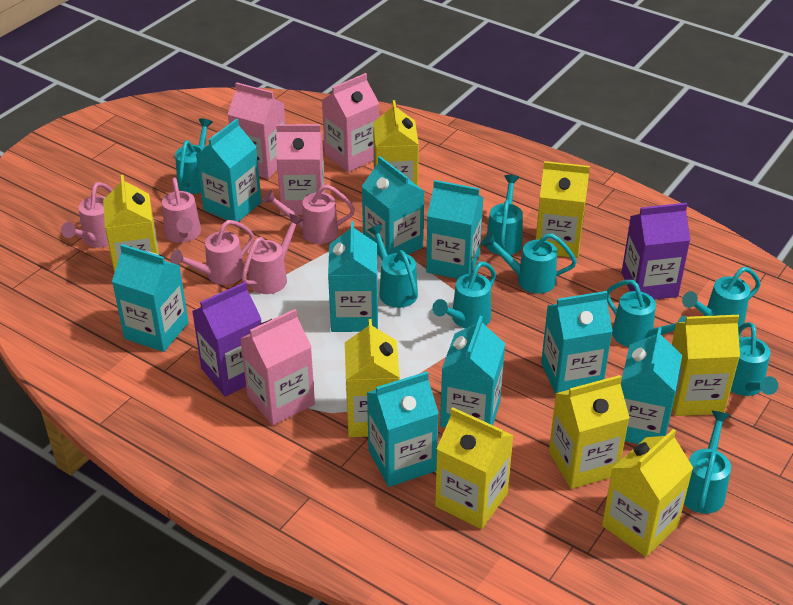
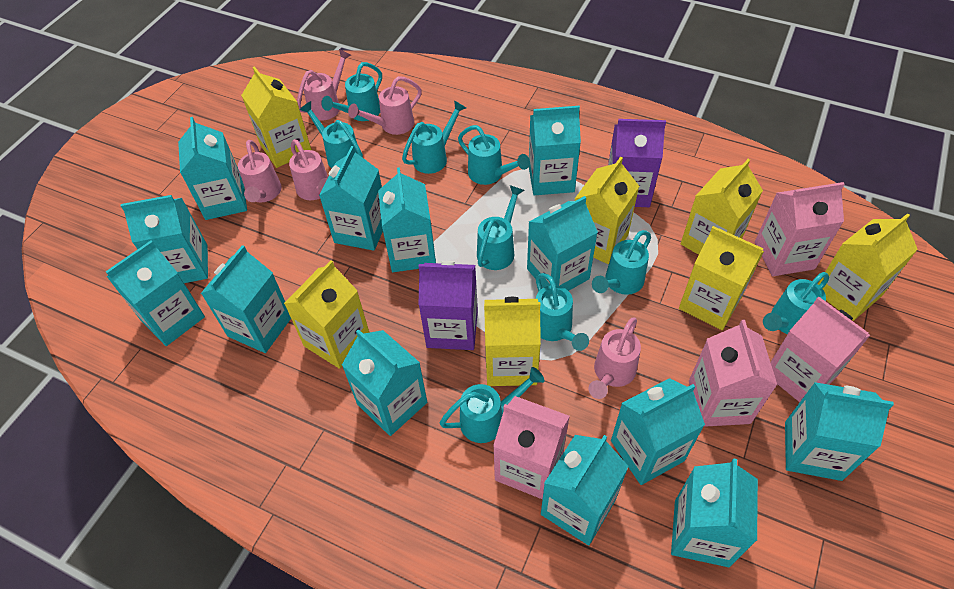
turquoise carton: [112,244,189,352] [196,118,261,222] [328,221,378,332] [361,156,424,257] [367,372,439,487] [426,180,483,279] [440,316,505,428] [541,291,613,395] [621,327,682,444] = 9 -> [105,241,205,346] [121,195,208,283] [178,117,247,220] [201,245,291,353] [319,146,383,251] [342,329,427,436] [378,167,436,272] [527,196,598,291] [529,106,581,195] [541,435,629,545] [611,378,705,485] [671,458,758,567] [785,382,894,481] = 13
yellow carton: [103,175,159,273] [345,319,400,437] [373,100,419,186] [435,407,514,529] [536,161,590,258] [549,375,630,489] [602,429,693,557] [672,315,740,416] = 8 -> [241,66,311,168] [284,260,369,369] [484,297,541,386] [575,157,639,264] [679,226,764,330] [681,159,763,255] [818,213,918,321] = 7

